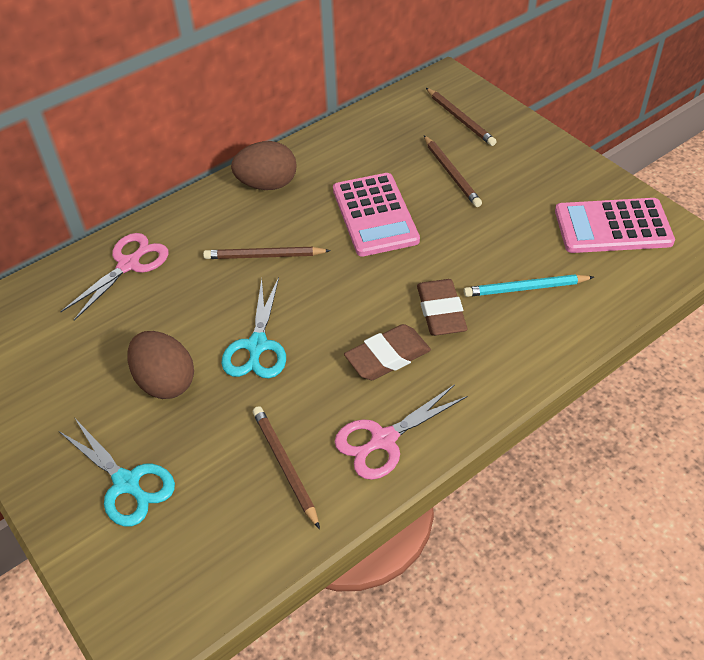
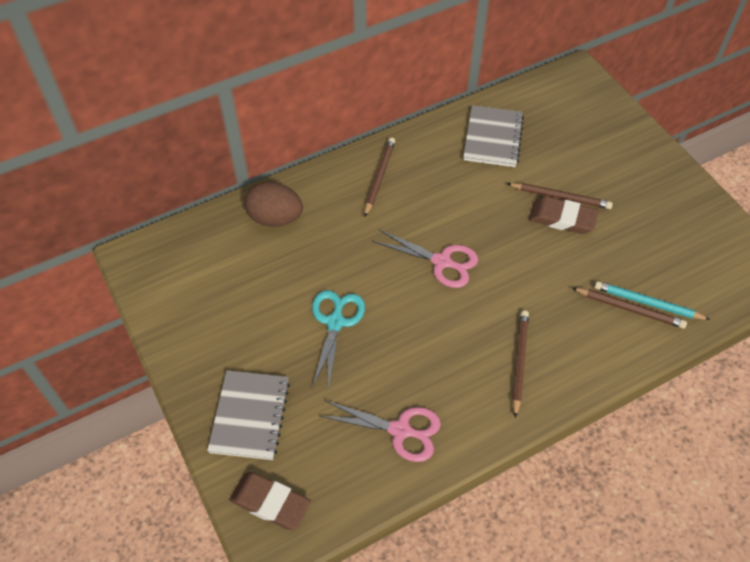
brown egg: [127,331,194,399] [231,141,297,190] = 2 -> [245,182,303,227] = 1
grey notebook: none = 0 -> [207,370,290,460] [463,105,524,167] = 2
pink calculator: [333,173,420,257] [555,198,675,253] = 2 -> none = 0
turquoise scissors: [59,417,175,527] [221,278,286,378] = 2 -> [312,290,365,392] = 1

